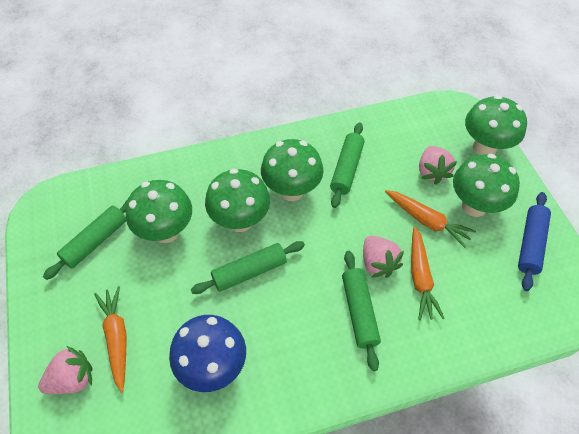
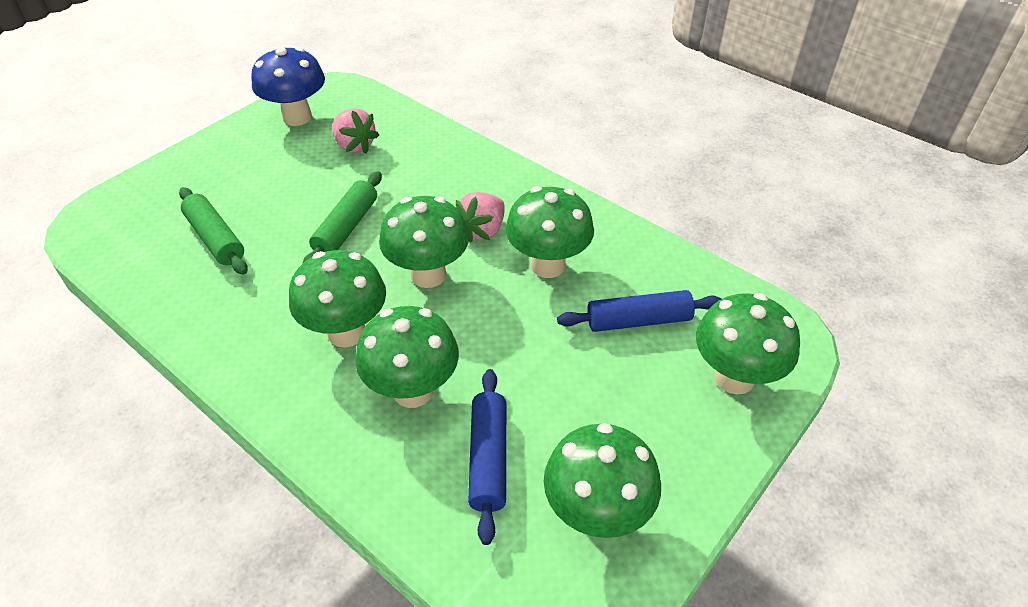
blue rolling pin: [518,192,551,291] = 1 -> [468,369,506,545] [557,290,722,332] = 2
green mushroom: [125,180,192,243] [205,168,270,232] [261,139,324,201] [453,154,520,217] [465,95,527,155] = 5 -> [289,250,386,347] [355,306,459,408] [379,196,469,288] [505,186,594,278] [544,423,661,538] [696,293,800,395] = 6
green rolling pin: [43,199,128,280] [191,241,305,294] [330,122,364,208] [342,251,381,371] = 4 -> [179,187,248,275] [303,171,382,263] = 2
orange carrot: [94,286,127,393] [385,190,476,248] [411,226,445,320] = 3 -> none = 0
pink strawberry: [38,346,92,394] [363,236,404,278] [419,146,457,185] = 3 -> [332,108,379,154] [456,192,505,242] = 2

